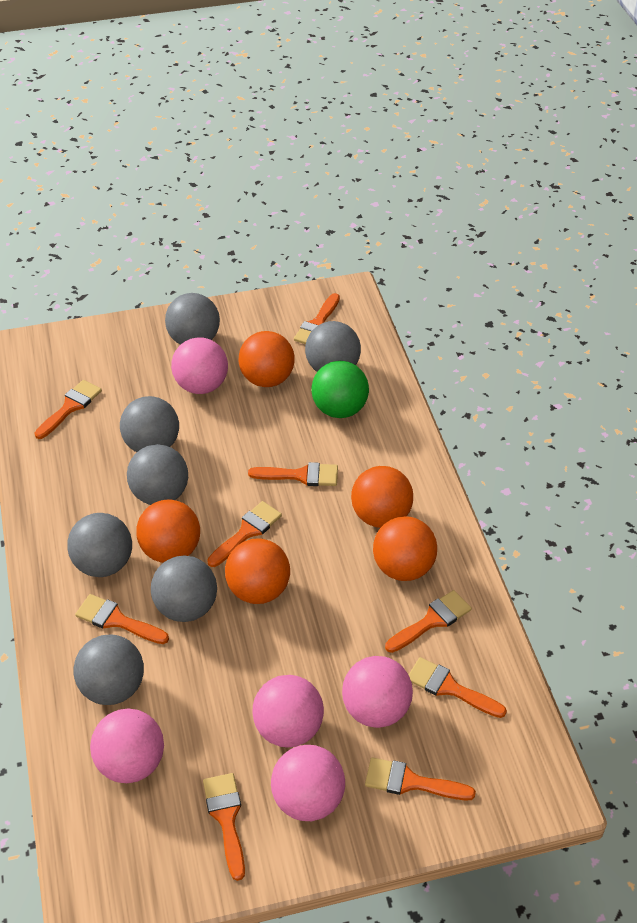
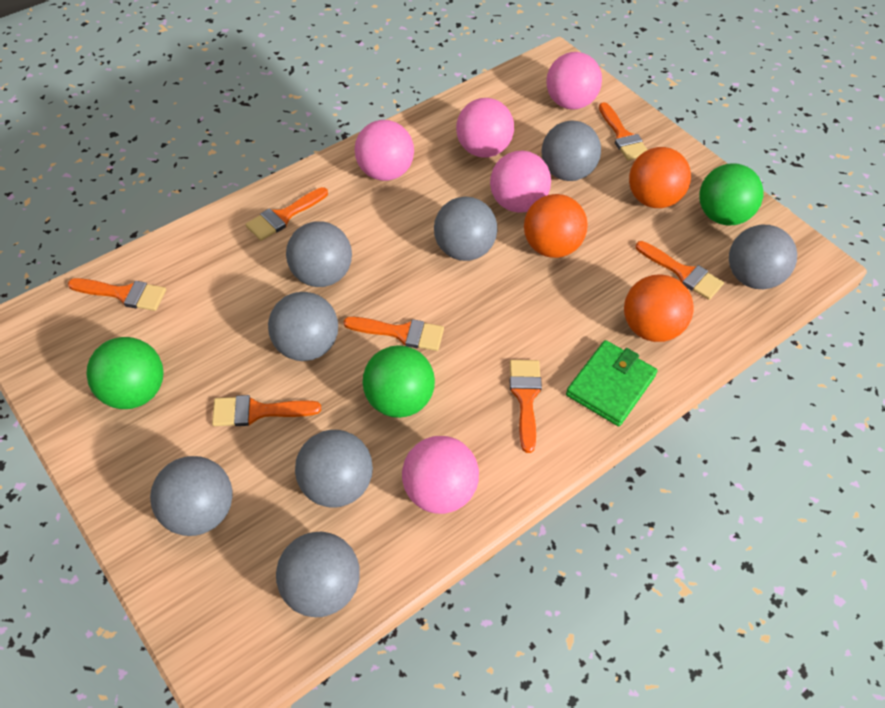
green ball: [311,361,369,418] = 1 -> [87,337,164,409] [363,345,435,418] [699,164,764,225] = 3
green wallet: none = 0 -> [566,340,658,427] = 1
grey ball: [67,513,132,577] [73,635,144,705] [120,396,179,452] [127,444,188,505] [151,555,217,622] [165,293,220,345] [305,321,361,372] = 7 -> [150,456,232,536] [268,292,338,361] [276,532,360,617] [286,221,352,287] [295,430,373,508] [434,197,497,261] [542,121,601,181] [729,225,797,289] = 8
orange ball: [136,500,200,563] [225,539,290,604] [239,331,295,387] [351,466,413,528] [373,516,437,581] = 5 -> [524,194,588,258] [624,274,694,342] [629,147,691,208] = 3
orange brush: [35,380,102,439] [75,594,169,644] [203,773,245,881] [207,501,282,567] [248,462,338,486] [294,293,340,344] [365,757,476,800] [385,590,472,653] [409,657,507,718] = 9 -> [68,278,166,311] [212,395,321,426] [245,187,328,241] [344,317,444,351] [510,360,542,453] [599,102,647,161] [636,241,724,300] = 7

